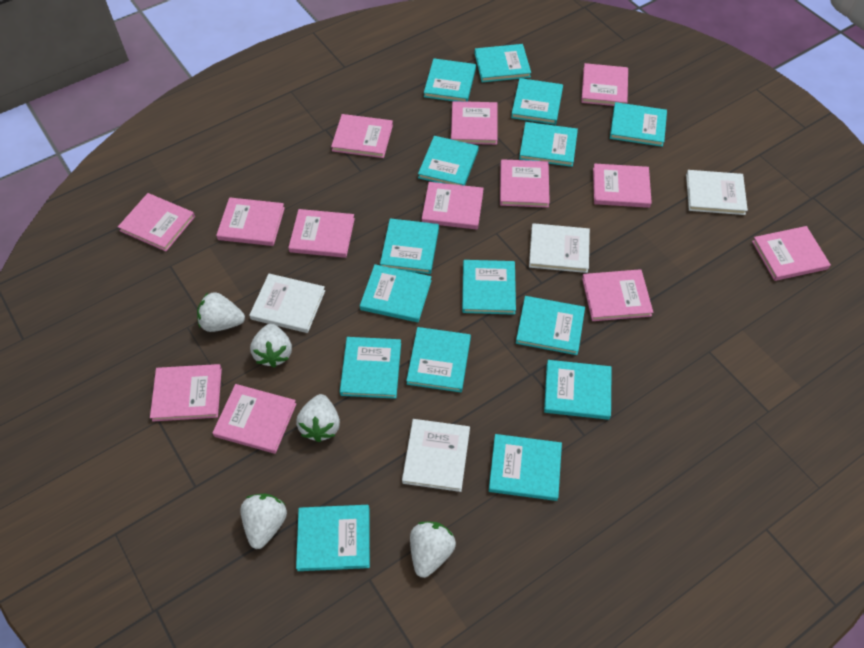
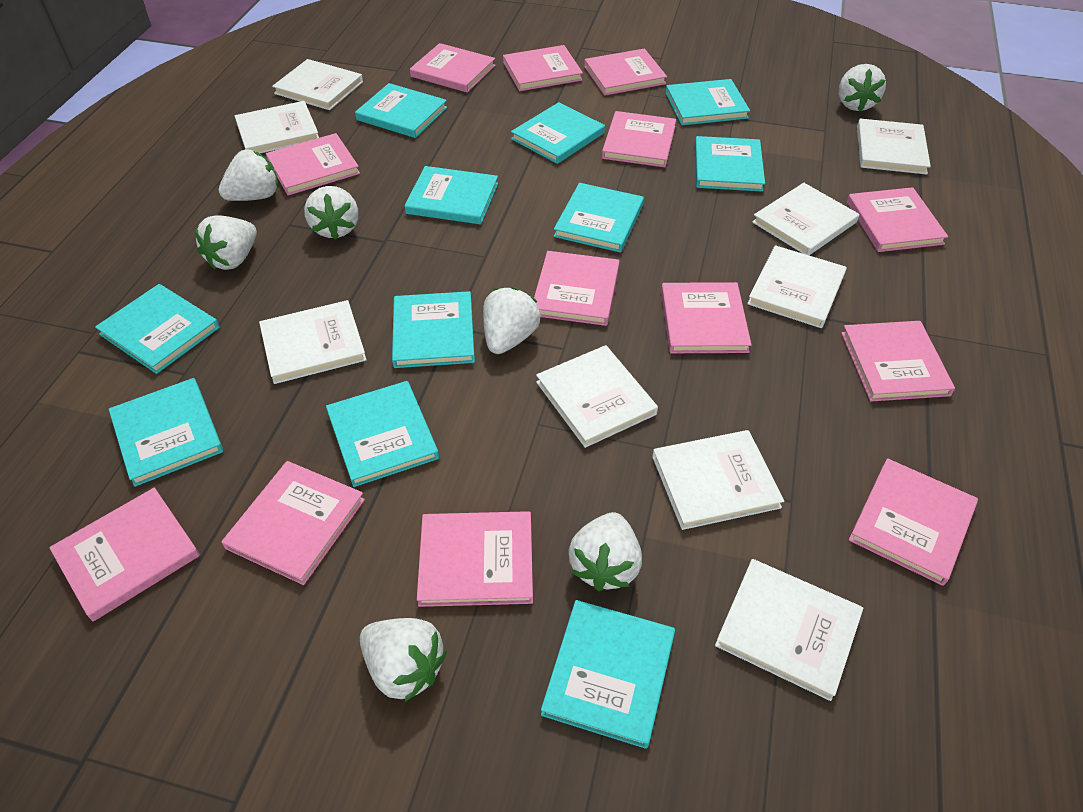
turquoise book: [296,505,370,571] [340,337,401,399] [360,264,432,322] [380,219,439,274] [406,327,471,392] [418,136,479,186] [424,58,476,102] [462,260,516,315] [474,44,531,82] [489,434,562,501] [511,78,563,125] [516,296,585,355] [519,122,578,167] [544,360,612,420] [610,102,667,147] = 15 -> [95,284,220,374] [109,378,223,487] [326,381,439,487] [355,83,447,138] [392,291,475,368] [404,166,498,225] [511,102,605,164] [541,600,675,749] [554,183,644,252] [665,79,750,125] [695,136,765,192] = 11
white book: [249,274,325,333] [402,419,470,492] [529,223,590,273] [686,170,748,215] = 4 -> [235,101,319,153] [259,300,366,384] [272,59,363,110] [536,345,658,448] [652,430,784,530] [715,559,863,701] [747,245,847,328] [752,183,859,255] [857,118,931,174] = 9
white strawberry: [197,292,245,332] [240,494,287,549] [250,324,292,368] [296,394,340,442] [410,522,456,578] = 5 -> [195,215,257,270] [219,149,278,201] [304,186,358,240] [360,618,447,702] [483,287,540,354] [568,512,642,591] [839,64,886,112] = 7

